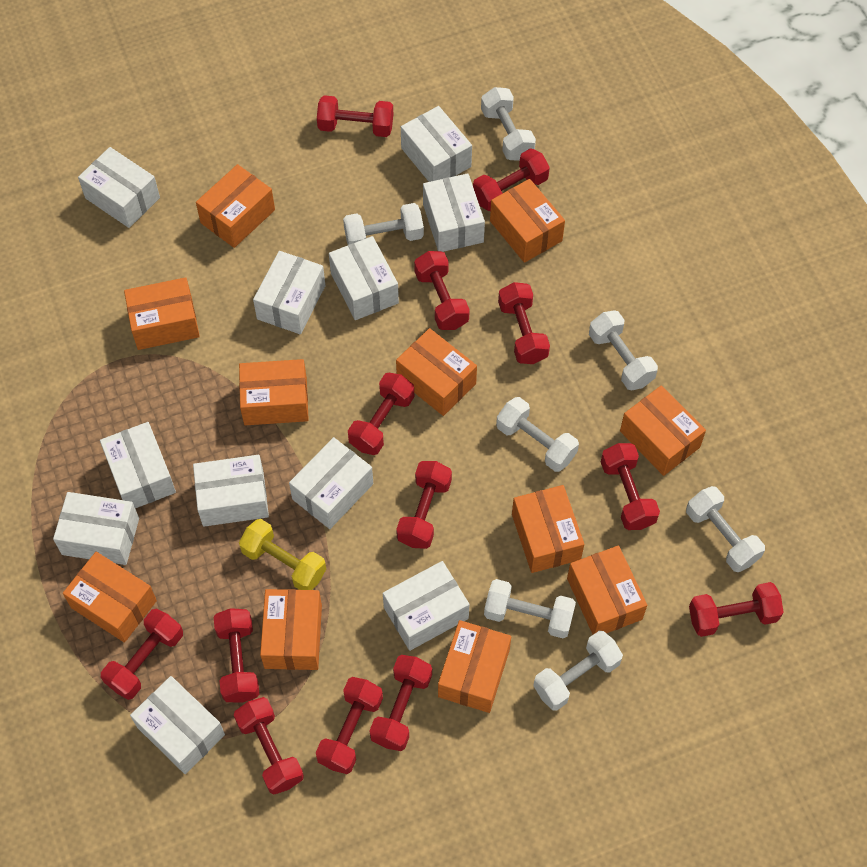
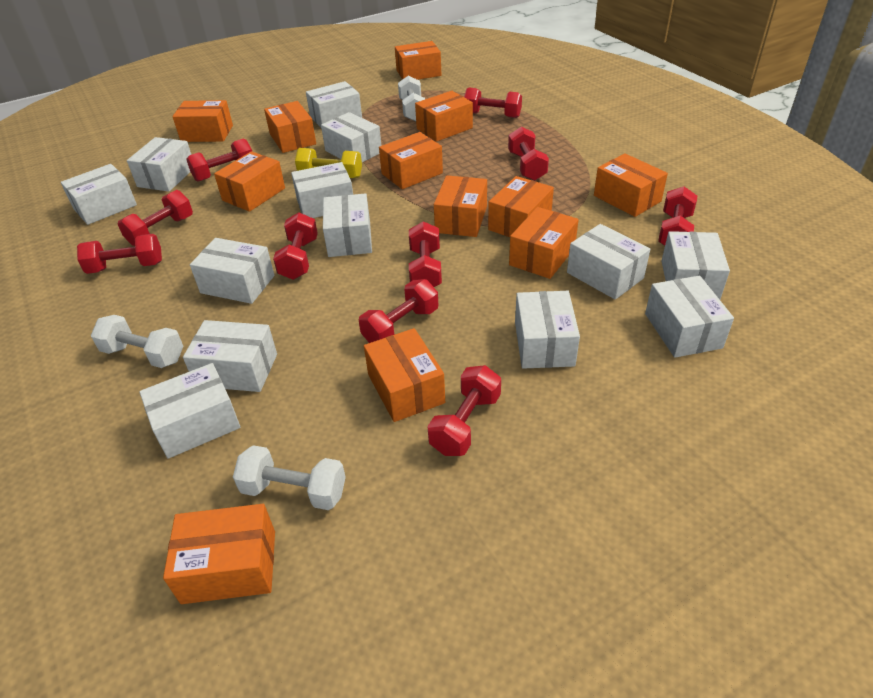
orange box: [63,552,157,643] [124,277,200,350] [196,164,275,248] [239,359,309,425] [260,589,322,670] [396,328,477,416] [438,620,511,713] [490,179,565,263] [512,485,584,573] [567,545,647,634] [620,385,706,476] = 11 -> [163,504,275,604] [172,100,233,142] [214,151,285,212] [264,101,316,153] [364,328,445,422] [379,132,443,189] [395,41,441,80] [415,91,473,142] [434,175,487,237] [488,176,554,237] [509,207,579,279] [594,153,668,217] = 12
red dumbbell: [101,609,183,700] [214,608,260,703] [234,697,304,794] [316,677,383,774] [317,95,393,137] [348,373,414,455] [370,655,432,751] [396,461,452,549] [414,251,470,330] [473,148,550,211] [498,282,550,364] [601,443,660,530] [689,582,784,637] = 13 -> [77,234,162,274] [118,190,193,246] [186,138,252,182] [273,212,318,280] [359,279,438,343] [409,221,442,287] [427,365,501,456] [464,87,522,118] [508,127,549,181] [658,186,697,246] = 10
white box: [53,492,139,565] [78,147,160,228] [100,422,176,508] [130,676,225,774] [193,455,269,527] [253,251,326,334] [289,437,373,529] [329,236,399,320] [383,561,470,651] [401,106,472,182] [423,173,485,252] = 11 -> [61,164,137,225] [127,137,191,192] [139,363,241,459] [183,320,277,392] [190,238,274,304] [291,162,353,218] [306,81,362,127] [321,112,382,162] [323,193,372,257] [515,291,580,369] [567,224,651,300] [645,275,734,358] [661,231,730,299] = 13
white dumbbell: [343,203,424,245] [481,87,536,161] [484,579,576,638] [496,397,579,472] [533,631,623,711] [589,310,658,390] [686,486,765,572] = 7 -> [91,315,183,368] [233,445,346,510] [398,76,425,121] = 3

